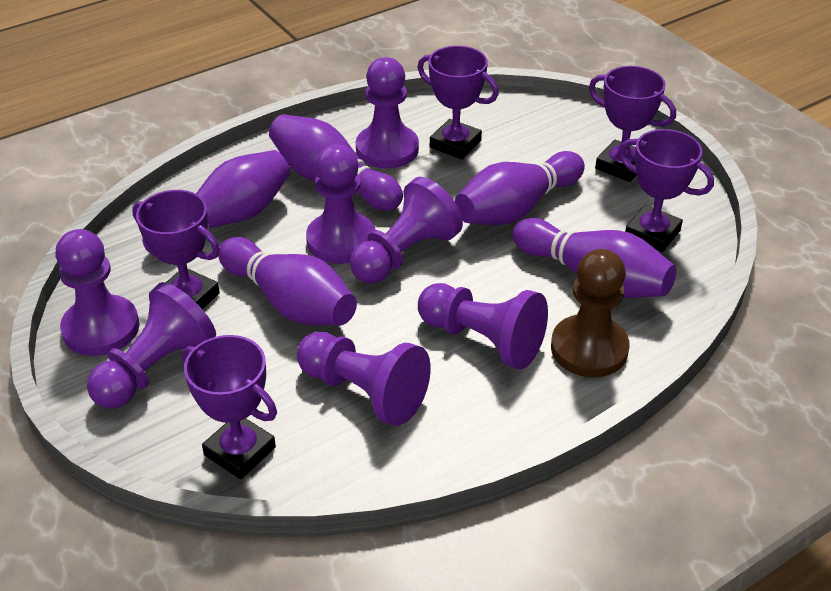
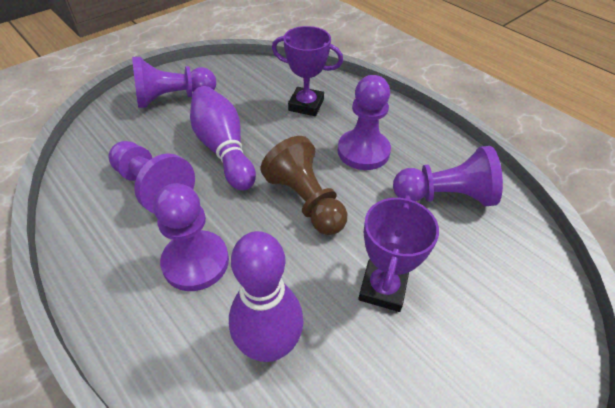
purple bowling pin: [142,150,290,256] [218,237,357,325] [269,114,403,211] [455,151,585,225] [513,218,676,298] = 5 -> [190,86,256,190] [229,231,303,362] = 2
purple pawn: [55,229,140,356] [87,282,216,409] [297,332,431,426] [306,144,375,264] [350,177,463,283] [356,57,419,169] [418,283,548,370] = 7 -> [109,141,195,213] [132,57,216,108] [153,183,229,291] [338,75,391,170] [393,146,503,206] = 5
purple trophy: [132,190,220,309] [182,335,277,479] [417,46,499,159] [589,66,676,182] [618,129,714,252] = 5 -> [272,26,343,116] [358,195,439,312] = 2

